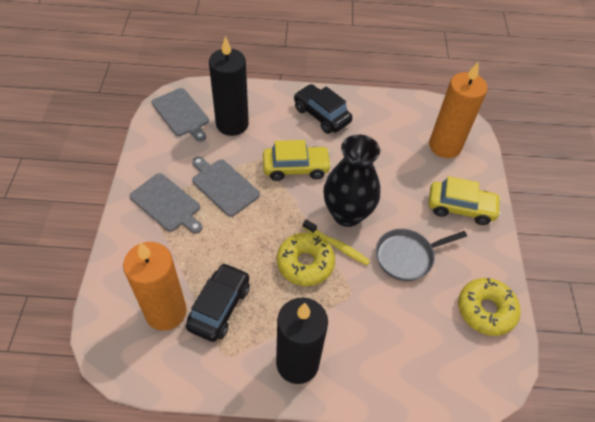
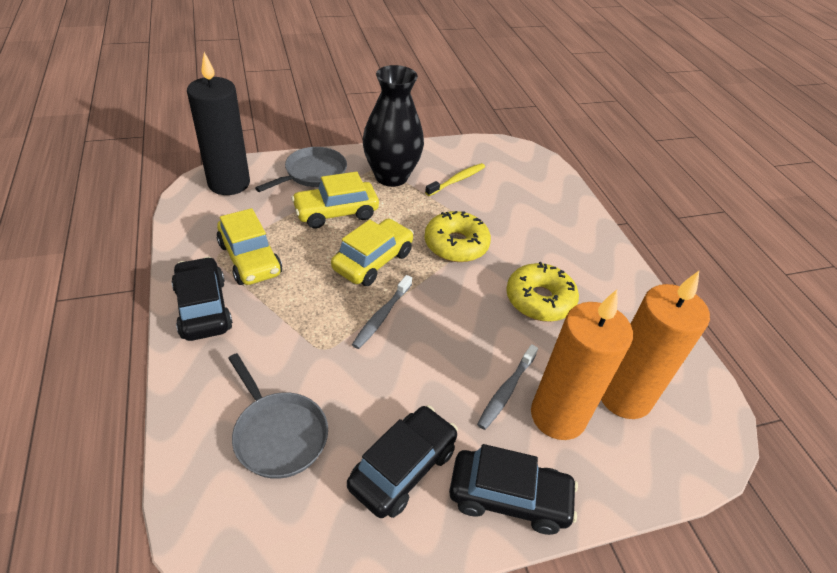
black candle: [209,36,249,136] [276,297,328,384] = 2 -> [187,52,250,195] = 1
black car: [186,263,250,342] [294,84,352,134] = 2 -> [171,257,233,341] [347,405,458,518] [449,444,578,535] = 3
grey cutting board: [130,173,203,234] [152,88,209,142] [192,156,260,217] = 3 -> none = 0
grey pan: [376,229,467,281] = 1 -> [228,353,328,479] [255,147,347,192] = 2
grey toothbrush: none = 0 -> [352,275,412,349] [477,344,538,430] = 2
yellow car: [263,140,332,181] [428,176,501,225] = 2 -> [217,208,282,285] [291,172,379,228] [331,218,414,286] = 3

